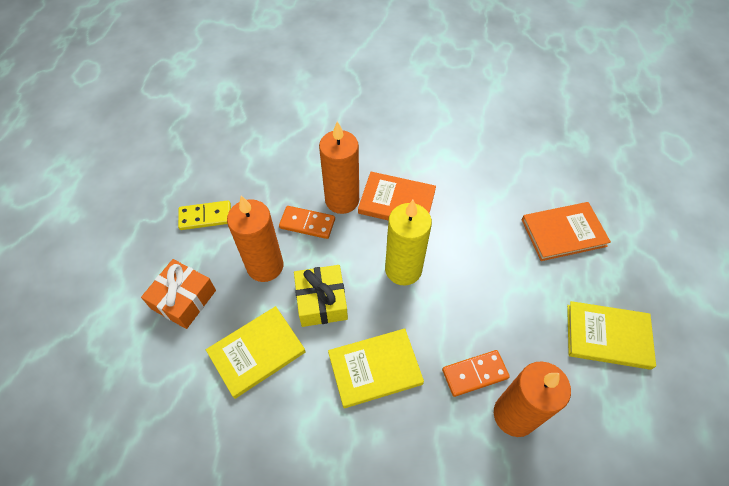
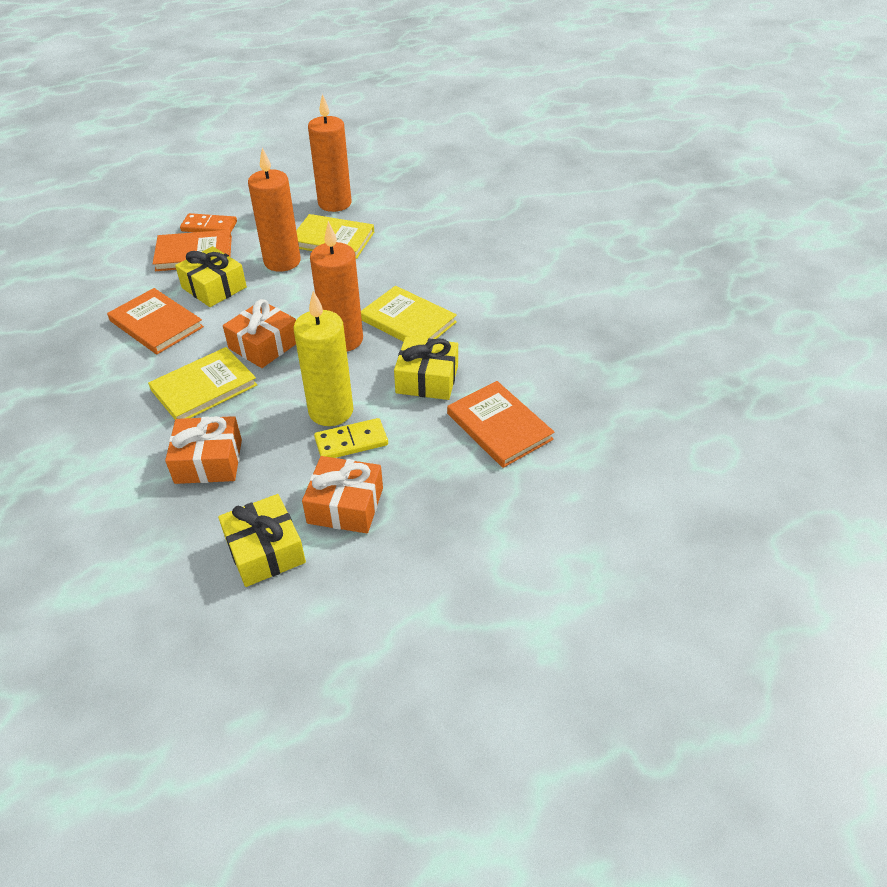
orange book: [358,172,436,221] [522,202,611,261] = 2 -> [107,288,204,354] [153,230,232,271] [447,381,555,468] = 3
orange domino: [279,206,335,239] [442,350,510,397] = 2 -> [180,213,237,232] = 1
orange gift: [141,259,216,329] = 1 -> [165,416,242,484] [223,299,296,368] [302,456,383,533] = 3
yellow gift: [294,265,348,327] = 1 -> [175,246,247,307] [218,494,306,587] [394,337,458,400] = 3

